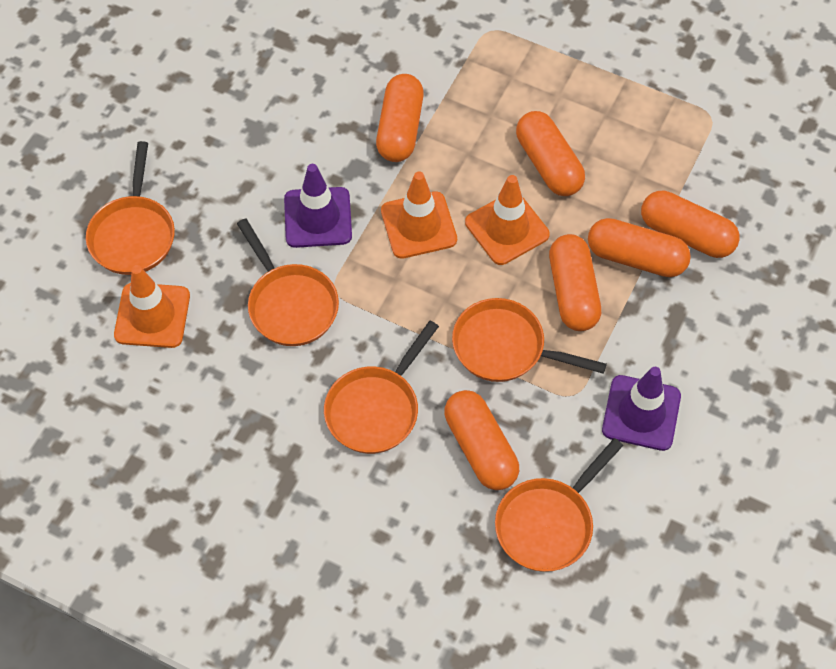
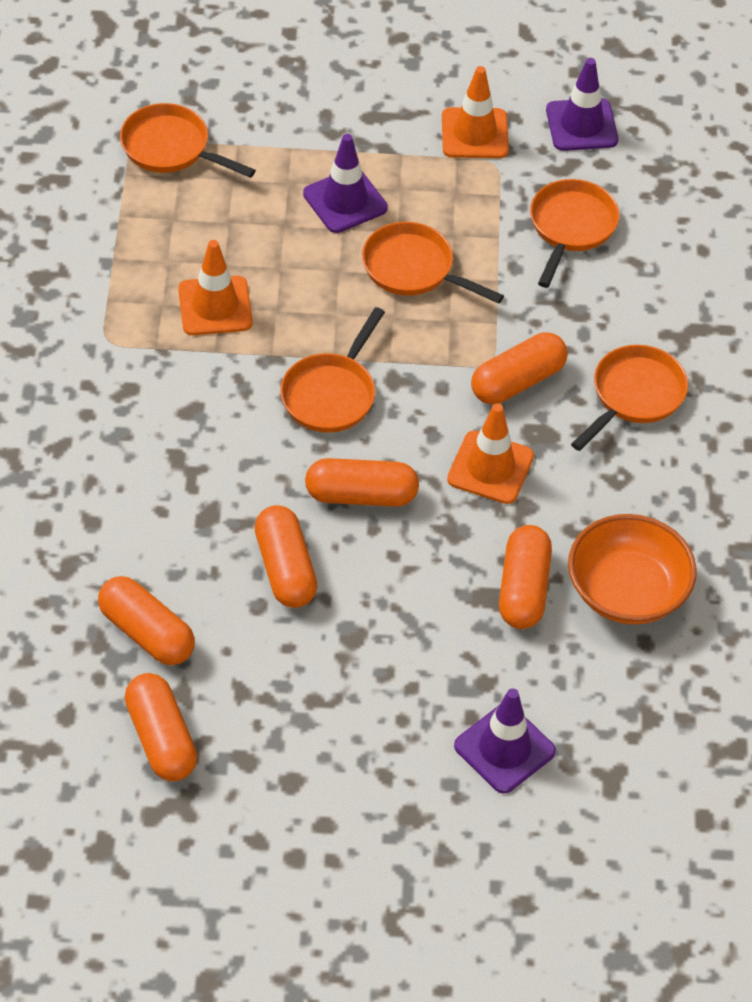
orange bowl: none = 0 -> [568,514,697,624] = 1
purple traffic cone: [284,164,352,248] [602,367,681,451] = 2 -> [303,134,388,233] [454,688,556,794] [546,58,618,151] = 3

